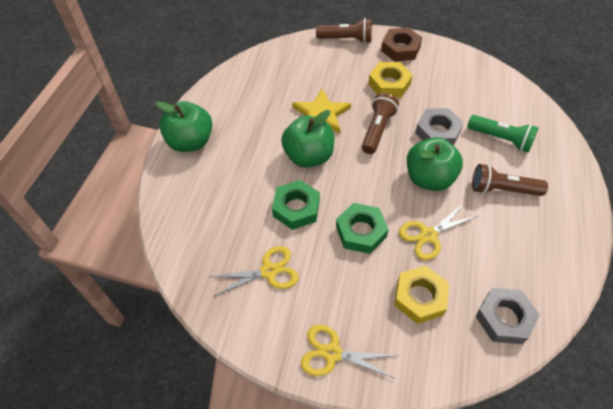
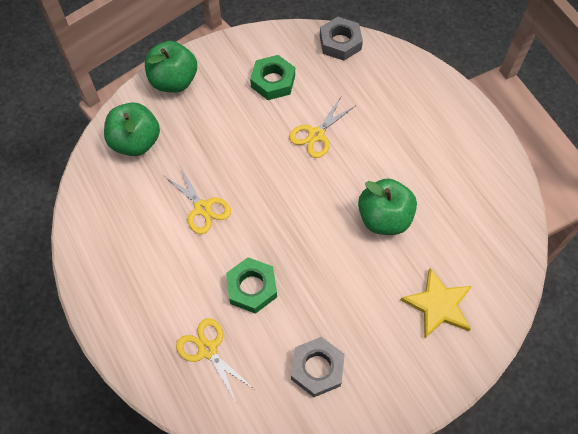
brown flashlight: [316,18,372,43] [362,93,399,154] [472,164,548,196] = 3 -> none = 0
brown nut: [381,27,422,62] = 1 -> none = 0
green flashlight: [467,115,539,153] = 1 -> none = 0
yellow nut: [368,62,413,98] [394,266,449,324] = 2 -> none = 0

